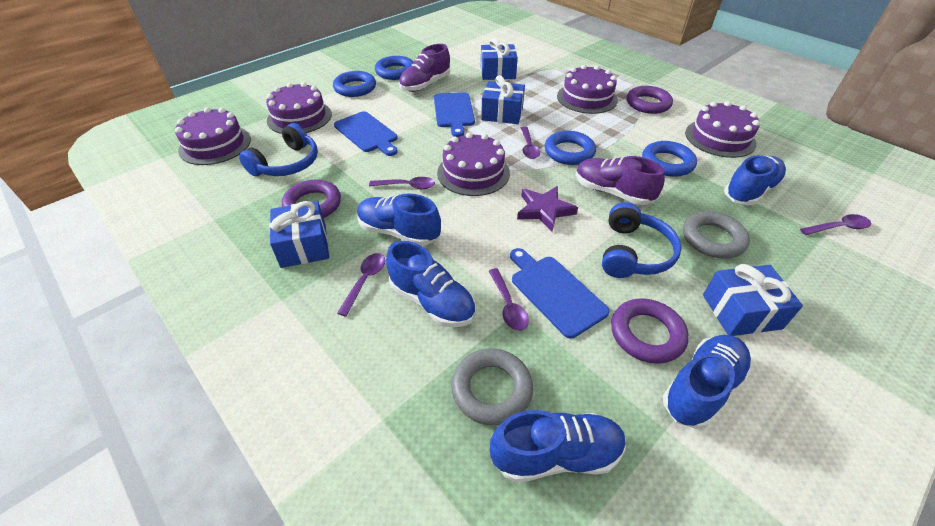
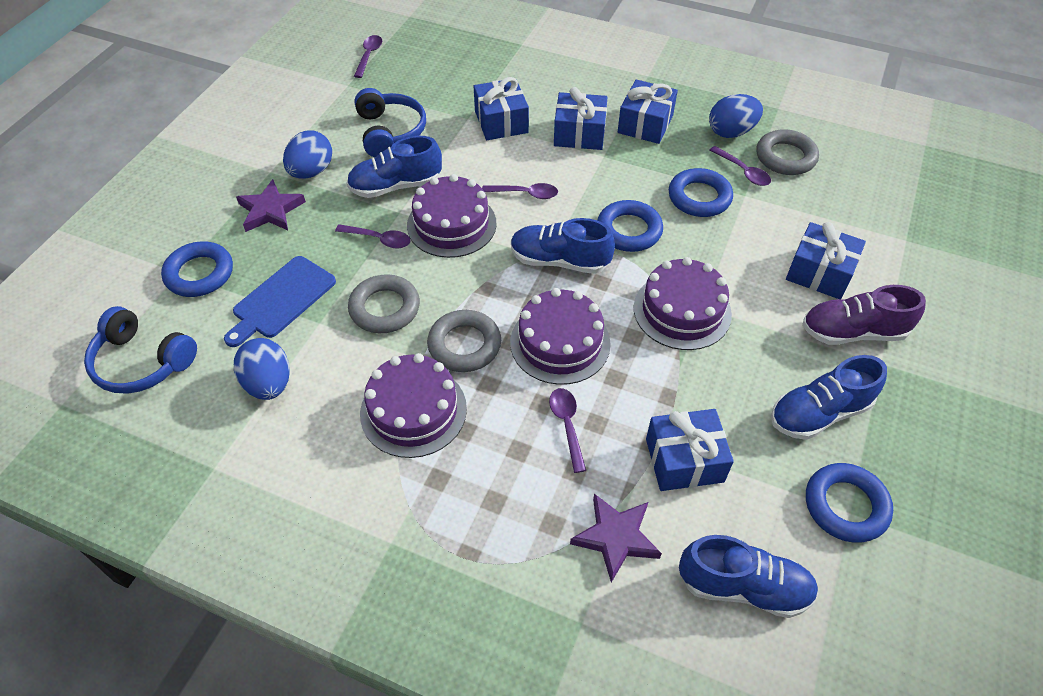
blue cutting board: [334,111,398,156] [434,92,475,137] [510,248,610,338] = 3 -> [224,256,336,347] = 1
blue egg: none = 0 -> [234,338,290,400] [283,130,332,179] [709,94,763,138] = 3
blue gift: [269,201,329,268] [481,38,518,80] [481,75,525,124] [703,264,803,336] = 4 -> [474,77,529,140] [554,87,608,150] [618,79,678,144] [646,409,734,491] [786,222,866,299] = 5
blue shoe: [357,194,441,246] [386,241,475,327] [490,410,626,482] [662,335,752,429] [724,155,786,205] = 5 -> [347,136,442,198] [511,218,615,274] [679,535,819,618] [771,355,887,440] = 4
grey ring: [451,348,533,425] [683,211,750,259] = 2 -> [348,274,420,333] [427,310,501,372] [757,129,819,175] = 3
purple cake: [175,107,251,165] [266,82,332,134] [437,132,510,196] [557,65,618,114] [685,101,760,158] = 5 -> [360,353,467,458] [407,174,497,258] [510,288,611,385] [634,257,732,350] = 4
purple ring: [282,180,341,218] [611,298,689,364] [627,86,673,114] = 3 -> none = 0
purple shoe: [399,44,450,92] [576,156,665,205] = 2 -> [802,285,926,345] = 1
purple star: [517,186,578,232] = 1 -> [236,179,306,232] [570,494,662,582] = 2

